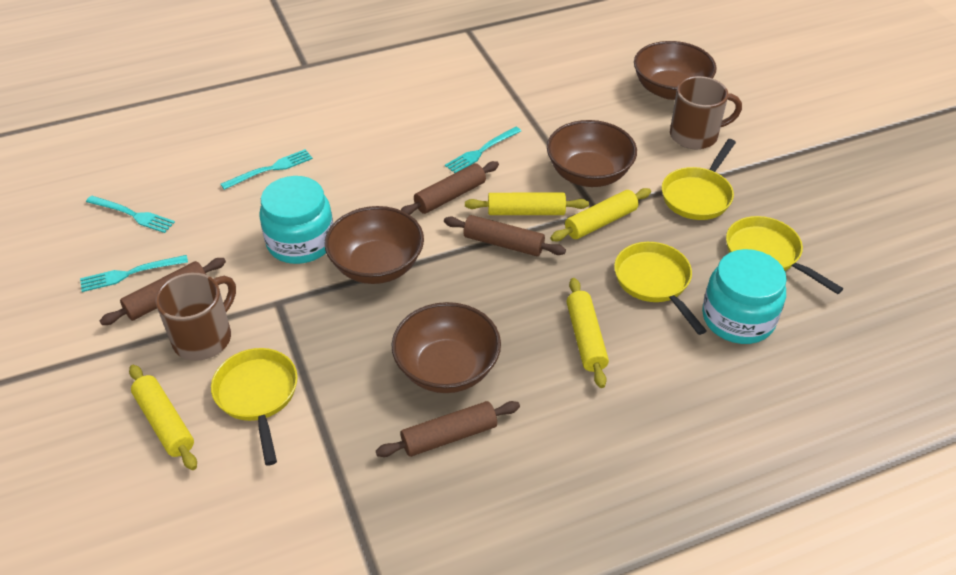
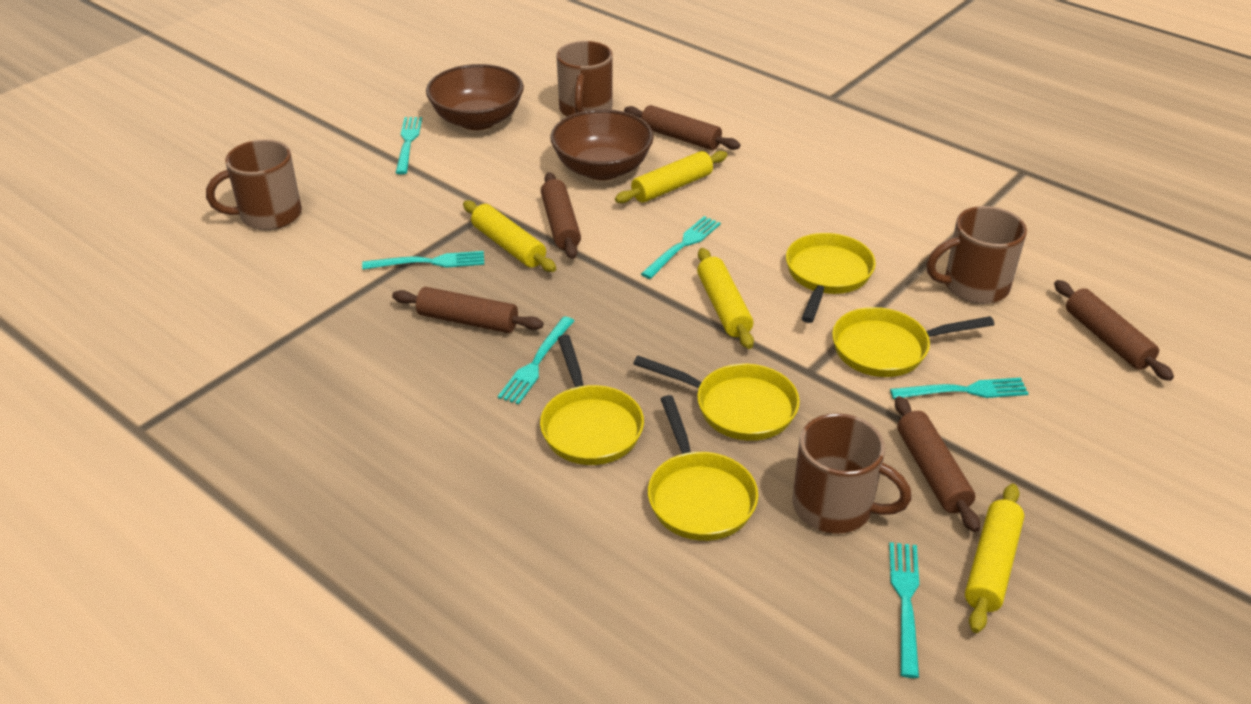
brown bowl: [325,206,424,284] [392,302,501,393] [547,120,637,187] [634,41,717,100] = 4 -> [426,64,524,130] [550,109,654,180] = 2
brown mug: [155,273,236,361] [670,76,742,149] = 2 -> [206,139,302,230] [556,41,613,117] [793,413,912,534] [926,206,1027,304] = 4
brown rolling pin: [100,258,226,325] [376,401,520,457] [401,161,499,215] [444,215,566,256] = 4 -> [392,287,543,333] [541,172,581,259] [624,105,740,150] [895,396,980,532] [1054,280,1174,381] = 5
turquoise fork: [80,255,188,292] [86,196,175,233] [220,149,313,190] [445,127,521,173] = 4 -> [362,251,484,270] [396,117,422,175] [498,316,574,405] [641,216,721,279] [889,542,919,678] [890,378,1029,399] = 6
turquoise jar: [259,176,333,264] [702,249,787,344] = 2 -> none = 0
yellow pan: [211,348,298,466] [614,242,707,335] [662,139,736,220] [726,216,843,294] = 4 -> [540,334,644,465] [633,356,800,441] [648,395,758,541] [786,233,876,323] [832,307,994,377] = 5

